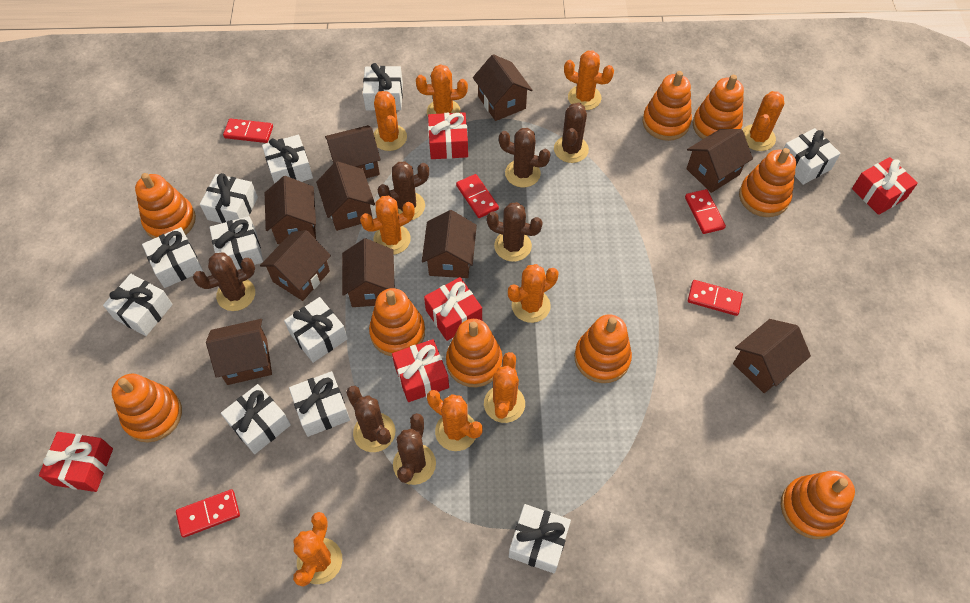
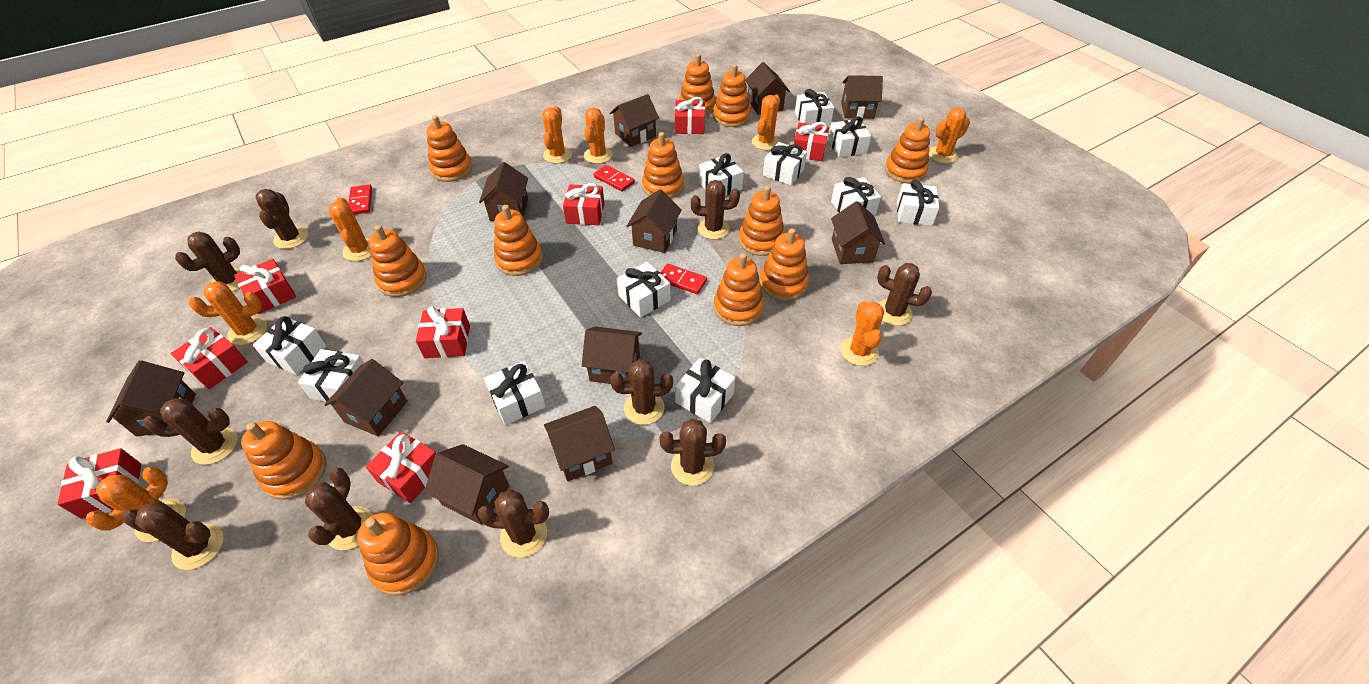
brown cactus: [193,253,255,311] [346,386,395,452] [378,161,429,220] [393,413,436,485] [487,202,543,262] [499,128,550,187] [554,102,589,163] = 7 -> [123,501,224,570] [144,398,238,465] [175,232,241,292] [256,189,308,249] [305,468,373,550] [478,489,549,558] [610,359,673,425] [659,419,726,486] [691,180,740,240] [877,263,932,326] = 10
brown house: [206,319,272,385] [260,230,331,301] [265,176,316,244] [316,161,375,231] [325,125,381,178] [342,238,395,307] [422,210,477,278] [473,54,532,121] [686,129,753,193] [733,319,811,393] = 10 -> [106,360,196,436] [324,359,407,436] [424,444,509,525] [479,162,528,221] [544,406,615,481] [582,326,642,384] [610,94,659,147] [626,189,681,253] [745,62,790,115] [831,201,885,264] [841,75,883,119] = 11
orange cactus: [293,512,342,587] [360,196,415,255] [374,91,407,151] [416,64,468,116] [427,390,483,451] [484,352,525,423] [508,264,558,323] [564,50,614,110] [743,91,784,151] = 9 -> [86,467,186,542] [189,282,267,345] [328,197,371,261] [542,106,572,164] [584,108,613,164] [752,95,780,150] [841,301,884,366] [929,107,970,163] = 8
orange stacking toy: [112,374,182,442] [135,173,196,239] [369,288,425,356] [446,319,502,387] [574,314,632,383] [642,71,692,141] [693,75,744,139] [739,148,796,217] [781,471,855,539] = 9 -> [241,421,326,500] [357,513,439,595] [369,225,427,297] [426,115,473,182] [494,205,543,276] [642,132,684,198] [679,54,716,115] [713,64,751,127] [714,253,764,326] [739,186,785,256] [760,228,809,301] [885,117,930,183] = 12
red domino: [176,489,240,538] [223,118,273,143] [456,174,499,218] [685,189,726,234] [688,280,743,316] = 5 -> [348,184,372,215] [594,165,635,192] [660,264,707,294] = 3
red gift: [39,432,113,492] [392,339,449,402] [424,277,482,341] [428,112,468,159] [852,157,918,215] = 5 -> [57,448,141,519] [171,327,248,389] [234,259,296,314] [366,431,436,503] [416,306,470,358] [563,183,605,225] [675,97,705,134] [794,122,829,161] = 8

